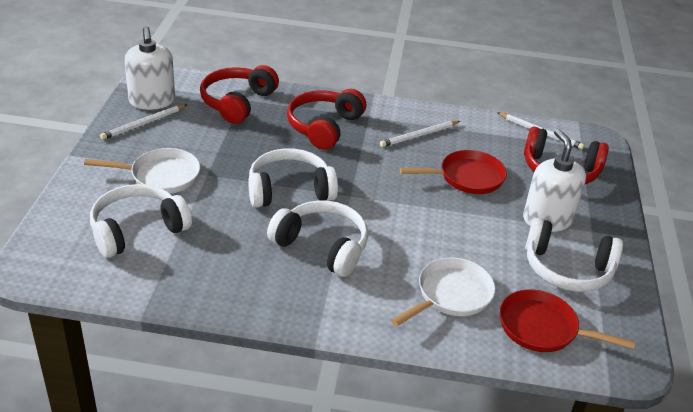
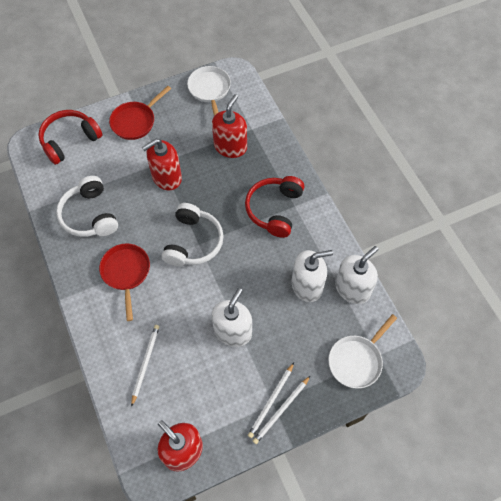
red headphones: [200,65,279,124] [287,89,366,150] [524,127,609,184] = 3 -> [38,110,103,165] [245,176,304,238] = 2
red soap dispenser: none = 0 -> [142,139,182,190] [158,420,203,472] [212,94,247,158] = 3
white headphones: [90,184,192,258] [248,148,338,208] [267,201,368,277] [525,218,623,292] = 4 -> [56,176,118,237] [162,203,224,266] = 2
white soap dispenser: [124,26,175,110] [523,129,586,232] = 2 -> [212,288,252,347] [292,250,333,302] [335,246,379,304] = 3

